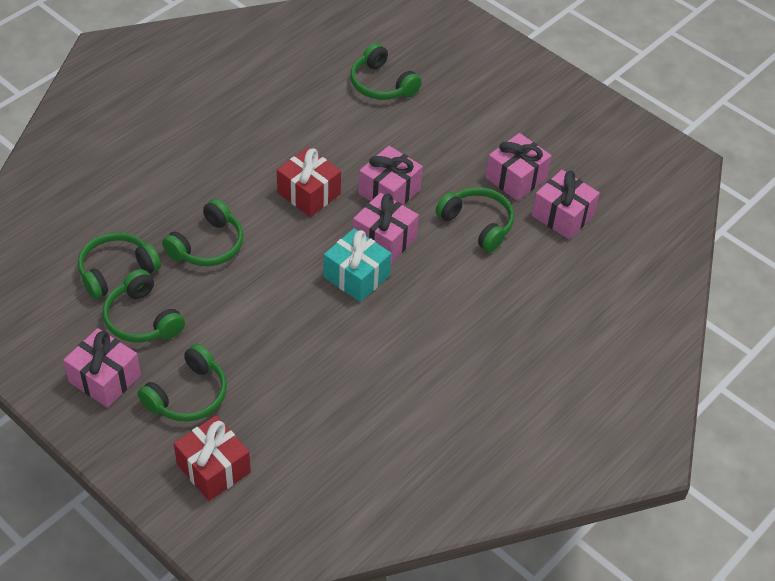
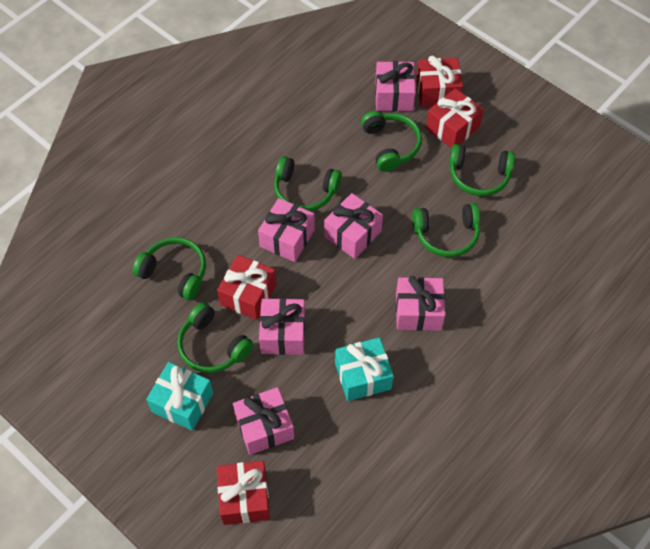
pink gift: [63,328,141,408] [353,193,419,263] [359,146,423,205] [486,133,552,201] [532,170,600,239] = 5 -> [233,387,294,455] [258,198,315,262] [259,298,305,355] [324,193,383,259] [375,61,415,111] [396,276,445,331] = 6
red gift: [174,416,251,501] [277,147,341,217] = 2 -> [217,255,276,320] [217,461,270,525] [416,56,463,107] [426,88,484,149] = 4
turquoise gift: [324,228,391,302] = 1 -> [146,362,213,431] [335,337,394,401] = 2

